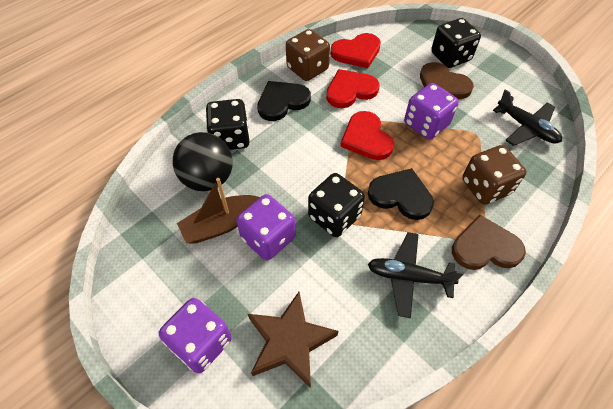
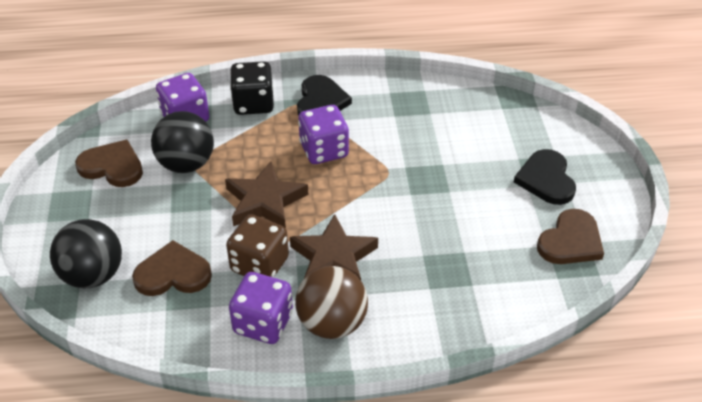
black ball: [173,132,233,191] = 1 -> [50,219,122,288] [151,111,214,173] = 2
black dice: [206,99,250,150] [308,173,365,237] [431,18,481,68] = 3 -> [230,61,274,115] = 1
black plane: [368,232,464,318] [493,89,562,146] = 2 -> none = 0
brown ball: none = 0 -> [296,266,368,339] = 1
brown boat: [177,178,260,244] = 1 -> none = 0
brown dice: [286,29,330,81] [462,145,526,205] = 2 -> [226,214,289,278] = 1
brown heart: [420,62,474,99] [452,215,526,270] = 2 -> [75,140,143,187] [132,240,212,296] [537,209,604,264] = 3
brown star: [248,292,338,388] = 1 -> [225,161,308,228] [290,214,378,280] = 2
red heart: [326,69,380,108] [330,33,381,68] [340,111,394,160] = 3 -> none = 0

